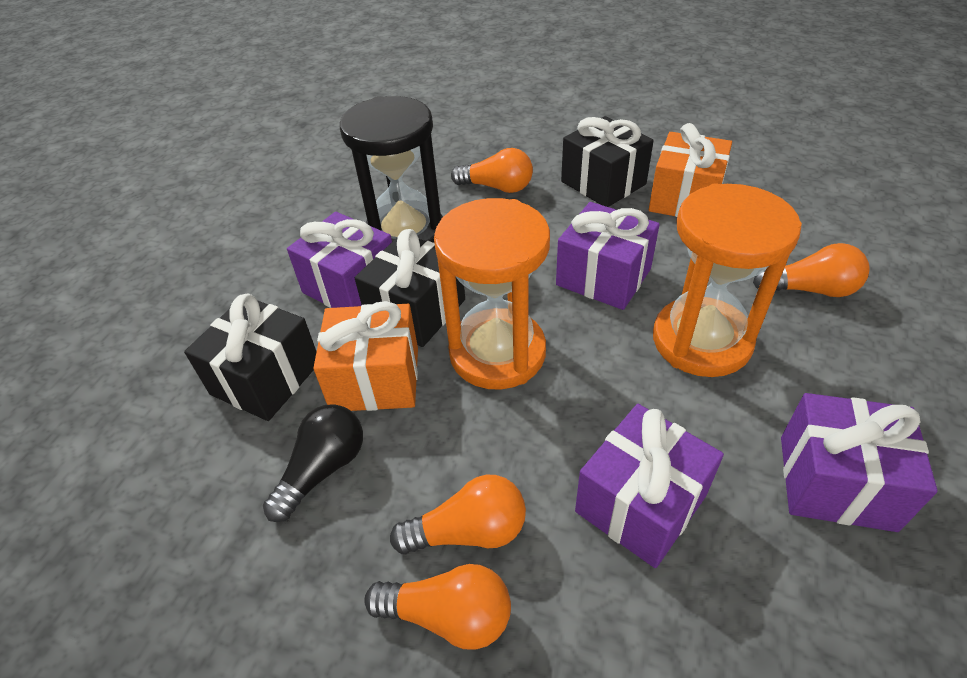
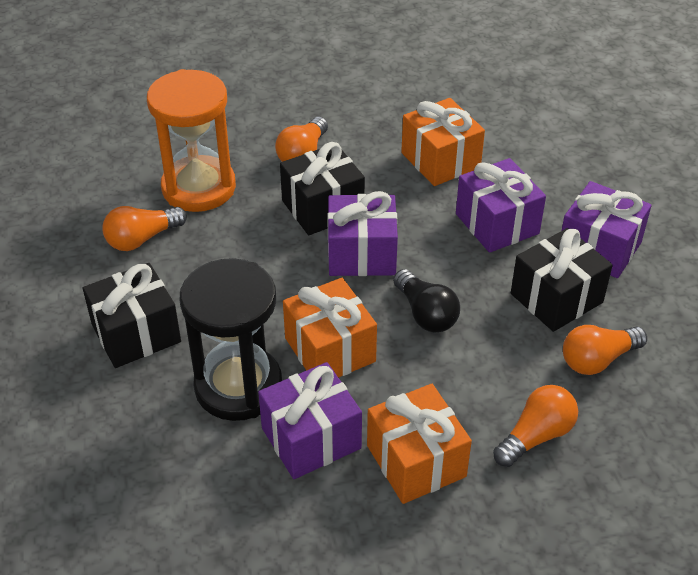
orange gift: [313,301,418,411] [649,123,732,217] = 2 -> [283,278,377,378] [367,384,472,504] [401,98,485,186] = 3
orange hourglass: [434,198,550,390] [653,184,802,377] = 2 -> [147,69,236,212] = 1

